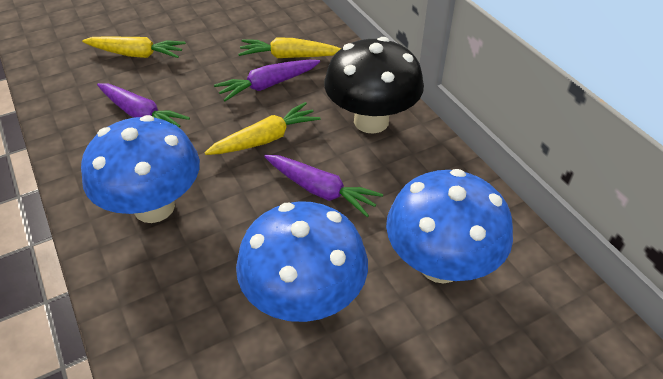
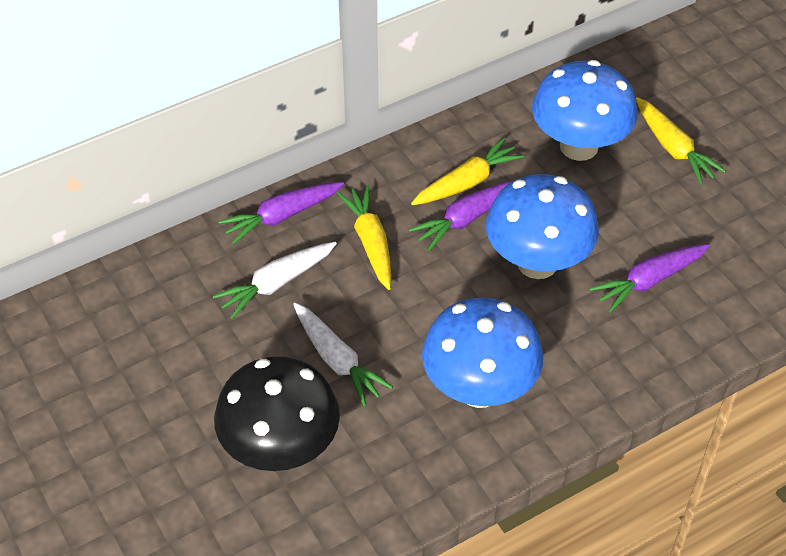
white carrot: none = 0 -> [213,242,337,319] [293,303,393,407] = 2

